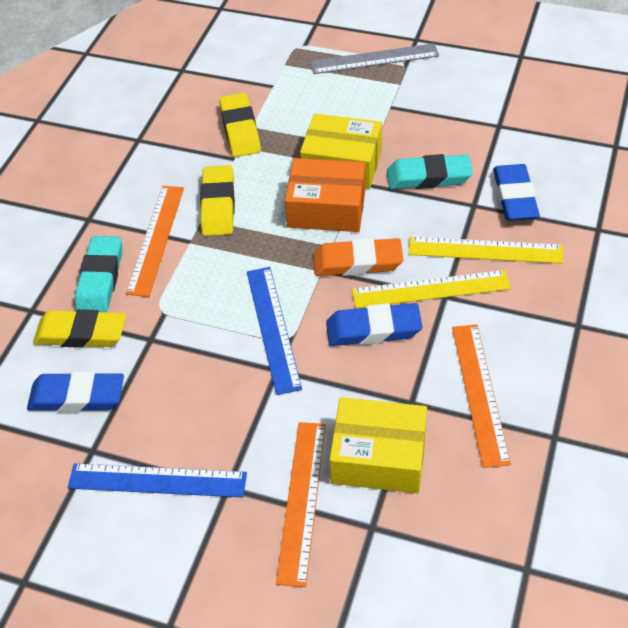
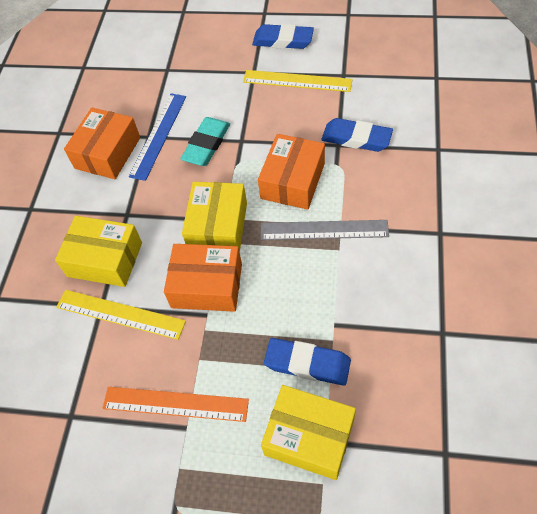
blue ruler: [68,463,247,498] [247,267,302,395] = 2 -> [129,93,186,181] = 1
orange box: [285,158,366,232] = 1 -> [64,108,140,179] [164,244,242,312] [258,134,325,210] = 3
orange eraser: [313,238,403,276] = 1 -> none = 0
orange ruler: [126,186,184,297] [276,422,326,587] [452,324,511,468] = 3 -> [103,387,249,422] = 1
turquoise eraser: [75,236,122,312] [387,154,473,189] = 2 -> [180,117,230,166] = 1
yellow box: [300,113,382,188] [329,397,427,493] = 2 -> [55,216,142,287] [182,182,247,252] [261,385,356,480] = 3
yellow eraser: [33,309,126,348] [200,165,235,236] [219,93,261,157] = 3 -> none = 0

